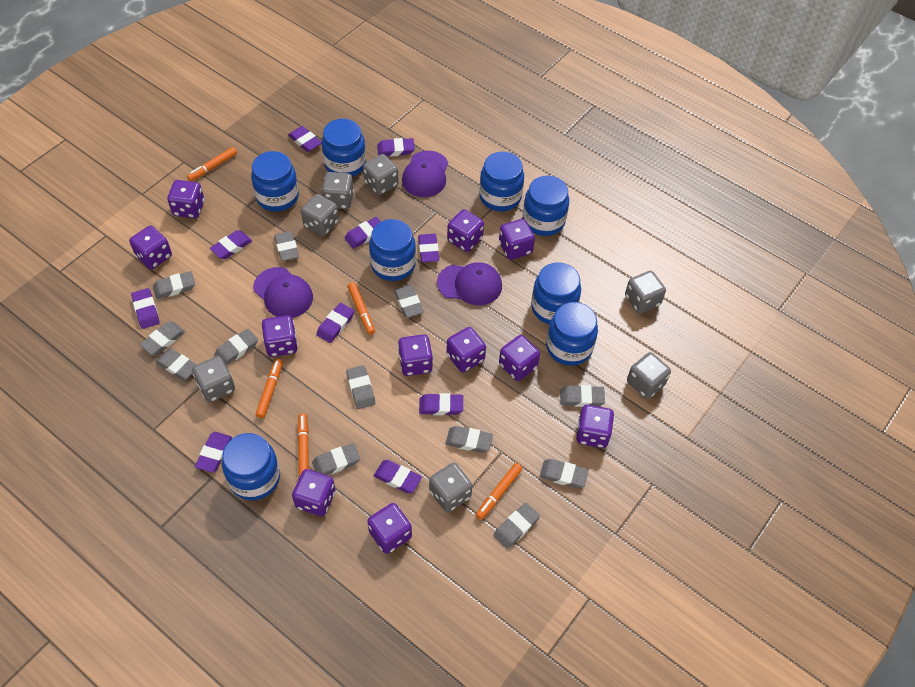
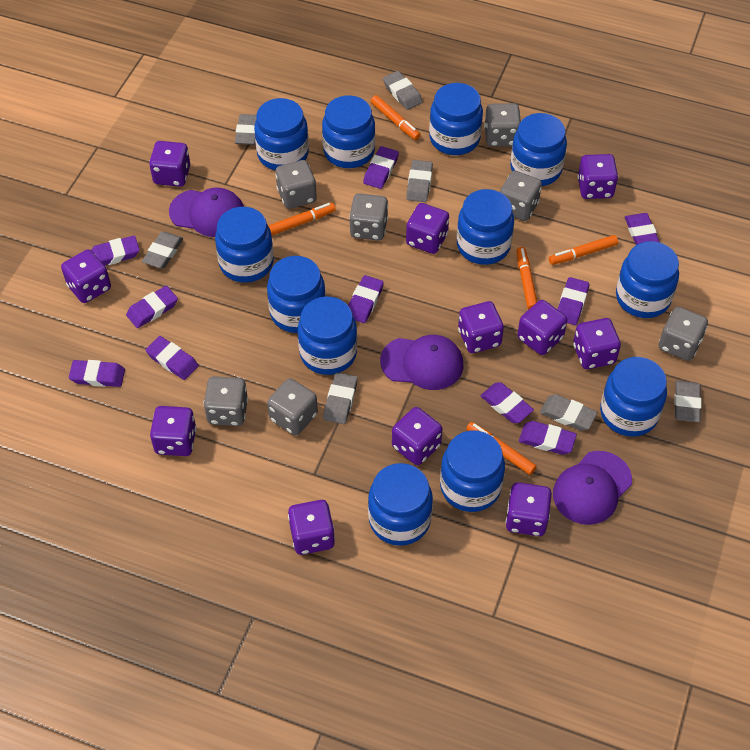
blue jar: [222,433,280,500] [251,151,299,212] [322,119,366,177] [369,219,416,281] [479,152,524,211] [523,176,569,236] [531,262,581,324] [546,302,598,366] = 8 -> [215,207,274,283] [254,98,309,171] [267,256,326,333] [298,296,357,375] [322,96,375,168] [368,463,433,546] [429,83,483,155] [440,431,505,512] [457,189,514,265] [510,113,567,186] [600,357,667,437] [616,241,679,318] = 12
grey eraser: [140,322,185,355] [153,271,195,299] [156,348,197,380] [214,329,258,365] [274,231,299,261] [312,443,360,475] [346,365,375,409] [394,285,424,318] [446,426,493,453] [493,503,540,549] [539,459,589,488] [560,385,605,407] = 12 -> [142,232,183,268] [235,114,257,145] [323,372,358,424] [383,71,423,110] [406,160,433,202] [540,394,598,431] [674,380,701,422] = 7

